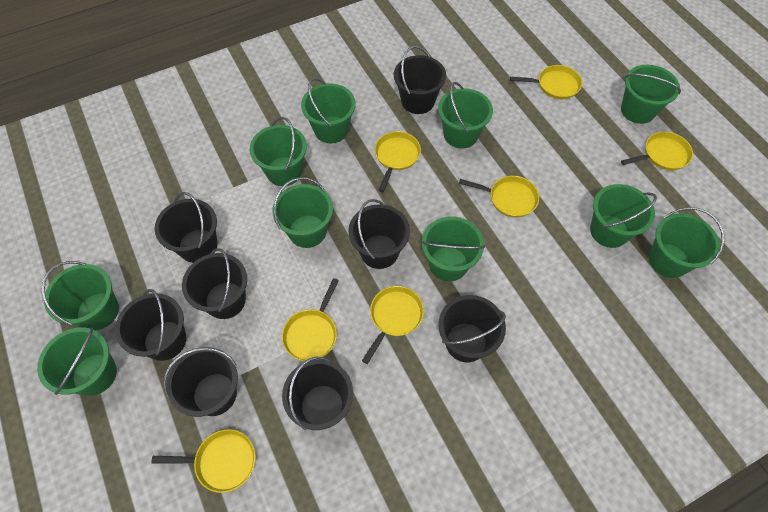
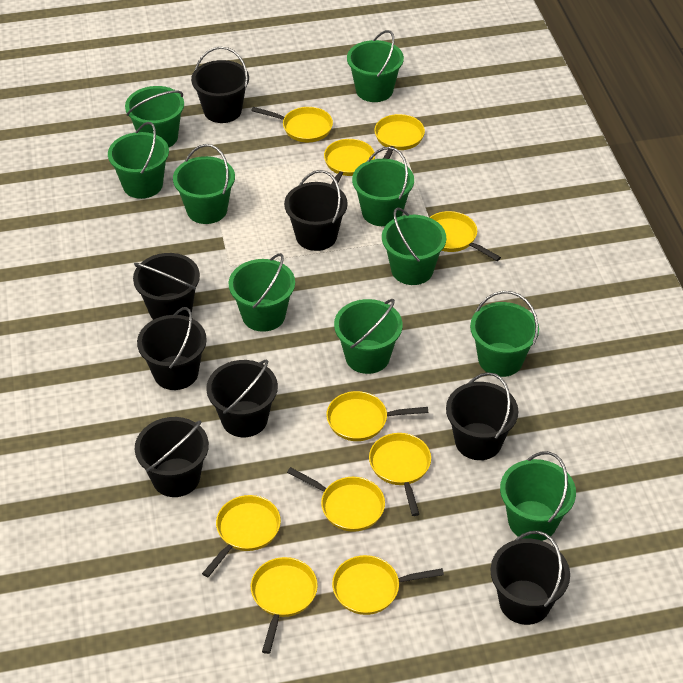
yellow pan: [151,429,256,493] [282,278,339,361] [362,286,424,364] [375,131,421,192] [459,176,539,218] [510,65,582,99] [621,131,693,170] = 7 -> [202,495,281,577] [251,107,333,142] [251,557,318,654] [287,467,385,532] [324,139,375,186] [326,391,428,441] [332,555,444,615] [369,433,431,516] [374,114,425,159] [429,211,501,261] = 10

